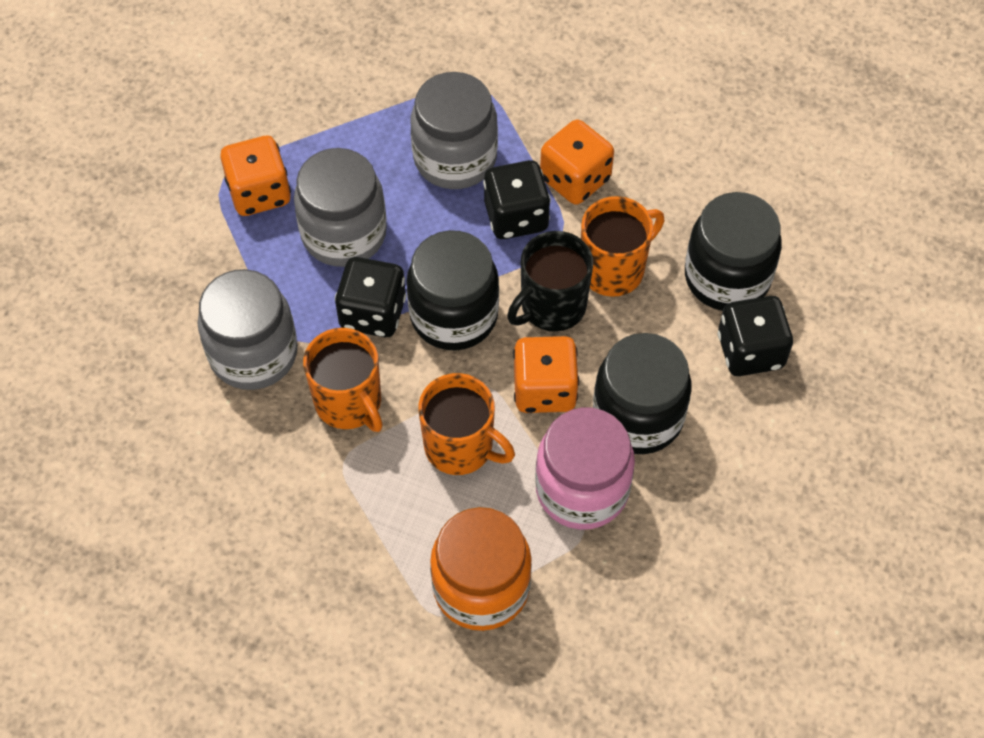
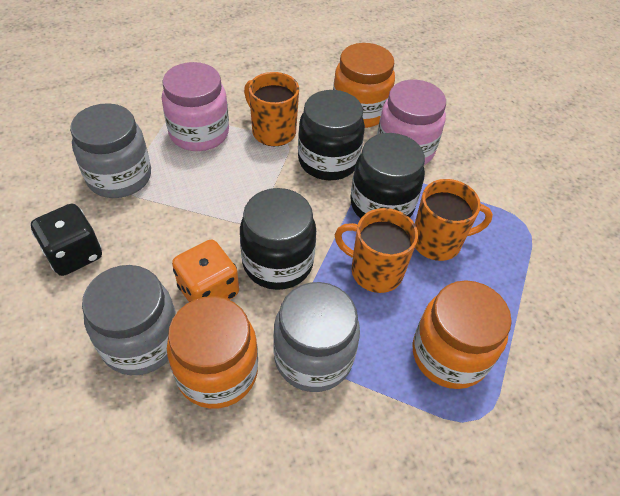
black dice: [335,257,406,337] [483,160,551,239] [718,296,793,376] = 3 -> [31,204,102,276] = 1
black mug: [507,231,593,332] = 1 -> none = 0
orange dice: [220,136,291,216] [513,336,579,413] [540,119,614,205] = 3 -> [172,240,239,302] = 1
orange jar: [430,507,532,631] = 1 -> [167,296,258,409] [333,43,395,128] [412,280,512,389] = 3
pink jar: [535,407,635,530] = 1 -> [162,62,229,151] [377,80,446,165] = 2

